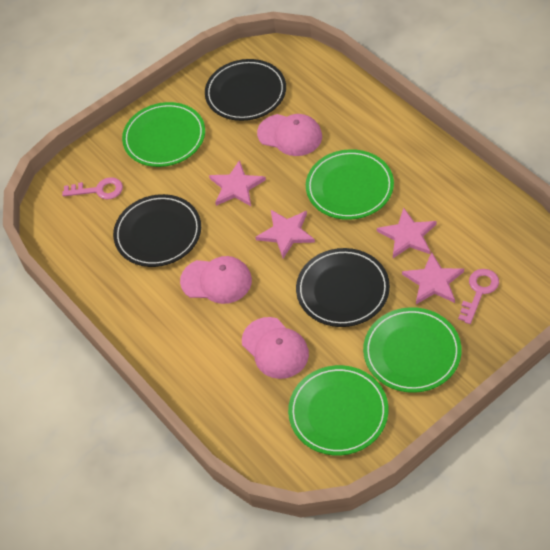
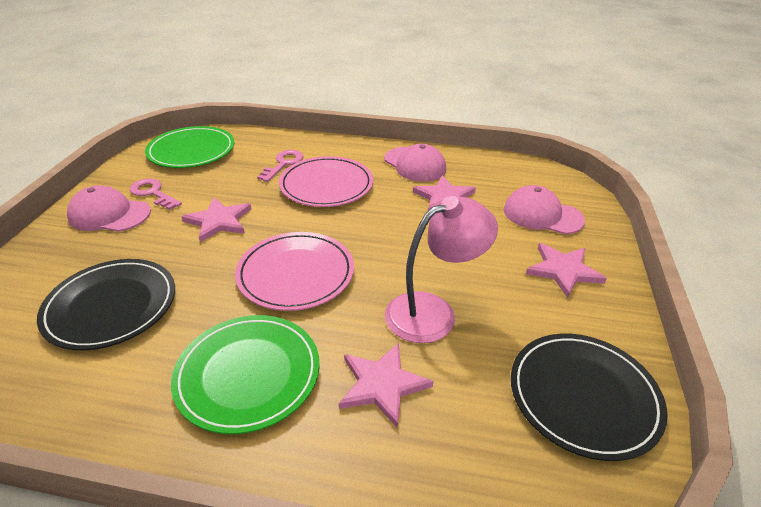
black plate: [113,194,201,267] [205,59,286,121] [296,248,390,327] = 3 -> [37,259,175,350] [511,334,668,461] = 2
green plate: [122,102,205,167] [288,365,388,456] [306,149,394,220] [363,307,461,393] = 4 -> [145,126,235,168] [171,315,320,434] = 2
pink lamp: none = 0 -> [385,196,498,343] = 1
pink plate: none = 0 -> [235,232,354,311] [279,156,373,207] = 2

